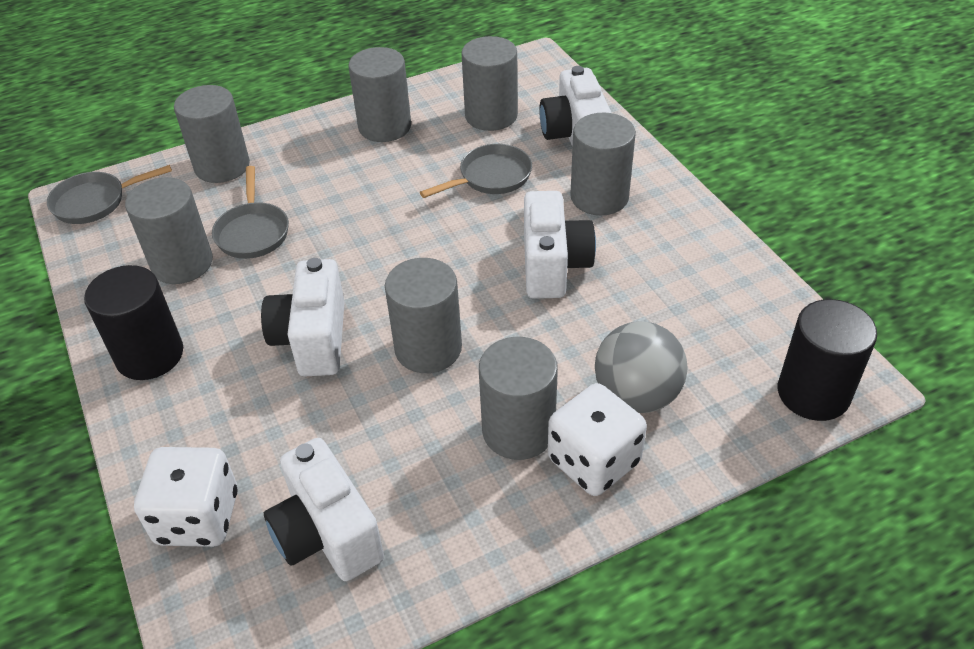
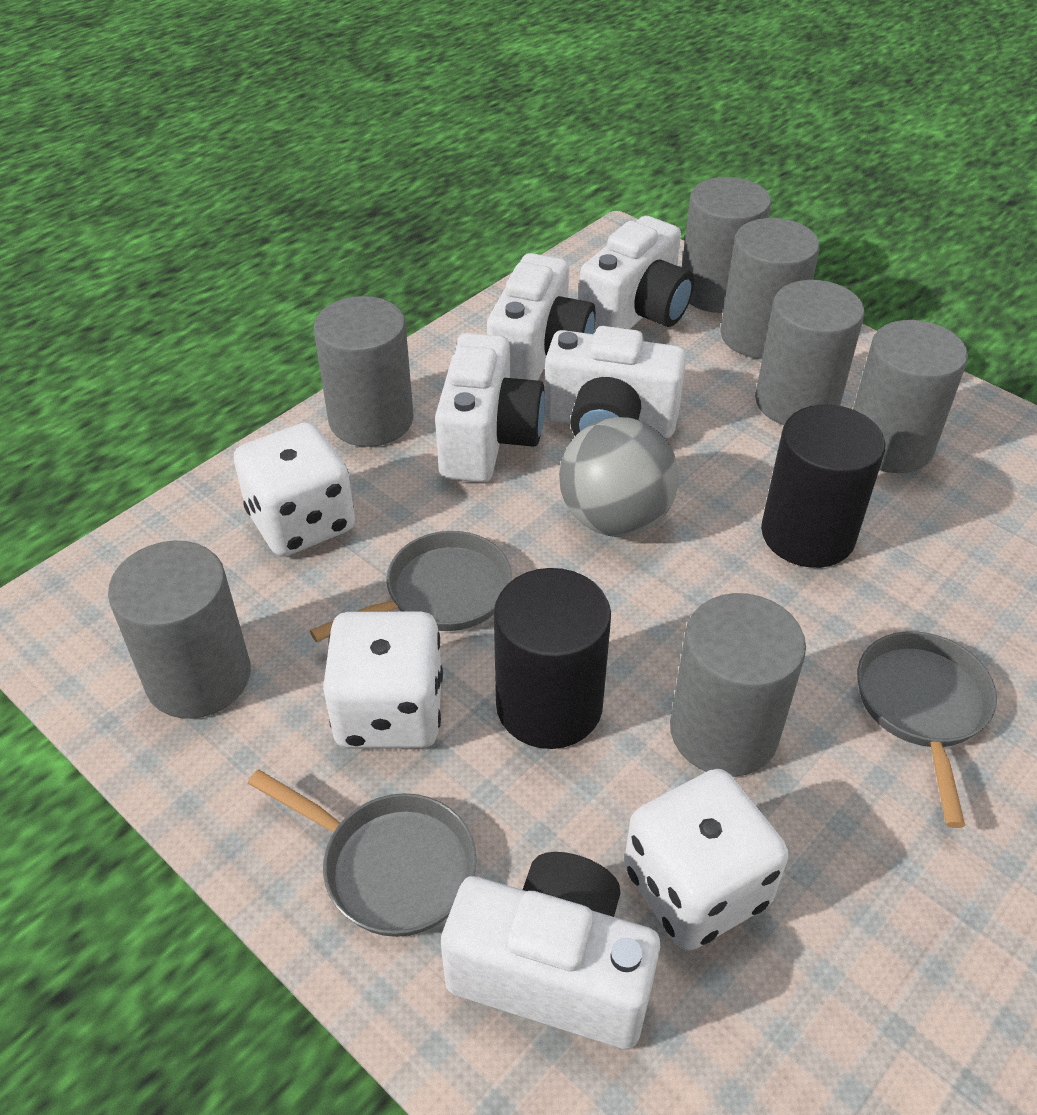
white camera: [261,258,345,377] [264,438,384,581] [524,191,596,299] [539,66,611,147] = 4 -> [435,333,545,483] [441,852,660,1049] [487,253,596,380] [544,326,686,438] [579,216,694,334] = 5
white dice: [134,447,238,547] [548,383,647,496] = 2 -> [234,422,355,557] [323,612,443,749] [624,769,788,951] = 3

